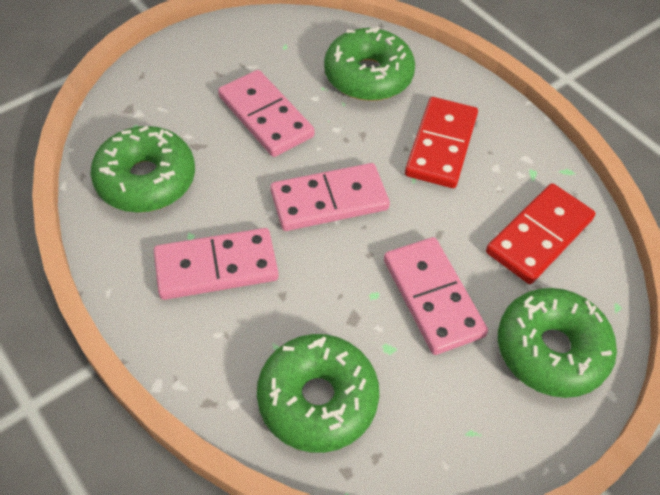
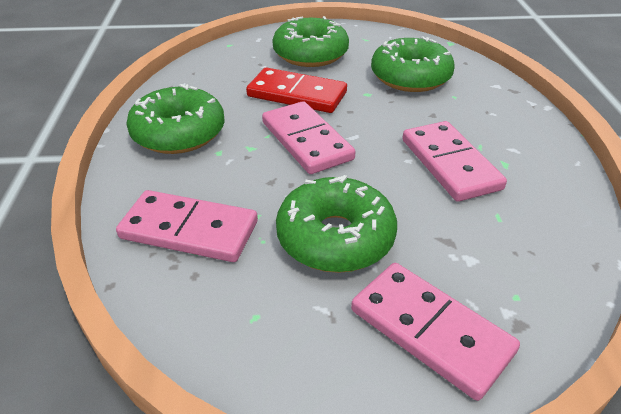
red domino: [405,97,478,188] [486,183,596,284] = 2 -> [246,67,347,113] = 1

